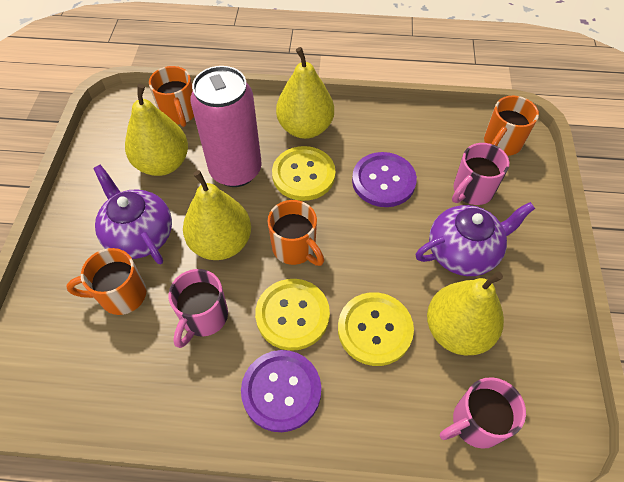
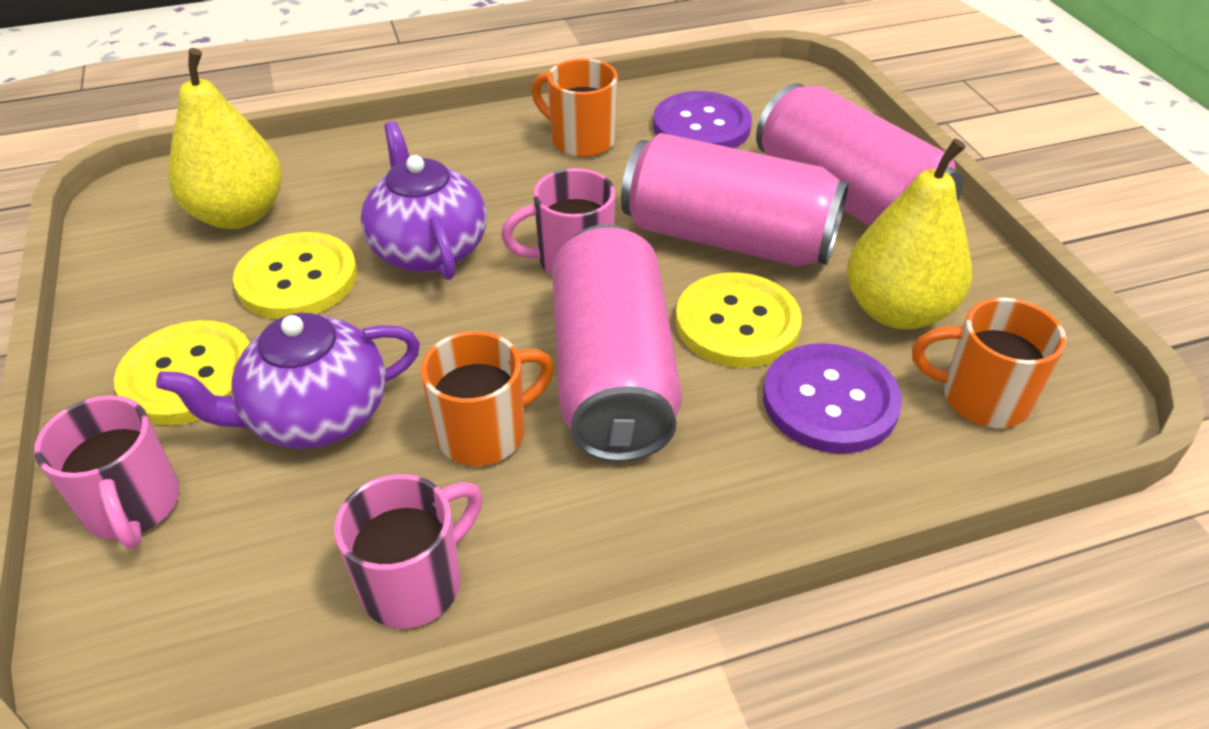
orange mug: [66,248,147,315] [149,66,194,127] [267,200,324,266] [484,96,539,156] = 4 -> [421,331,554,466] [531,59,618,157] [912,298,1066,428] = 3
pink can: [190,66,262,187] = 1 -> [552,224,682,462] [621,133,849,267] [756,83,963,226] = 3
yellow pear: [125,84,188,176] [183,170,251,260] [276,47,334,139] [427,271,504,355] = 4 -> [168,48,282,229] [847,139,972,330] = 2

